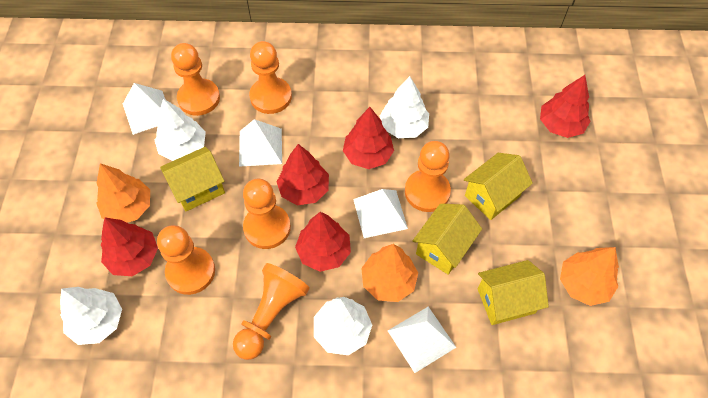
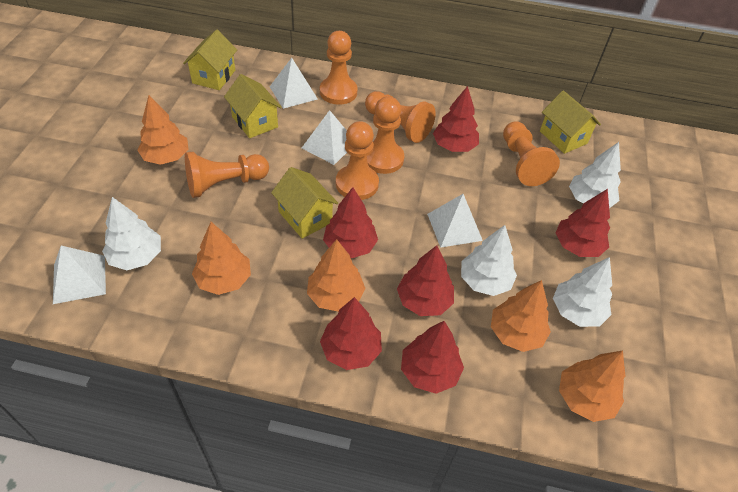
orange tree: [96,163,150,222] [361,244,418,302] [560,247,619,306] = 3 -> [137,95,188,165] [192,222,251,295] [307,239,365,312] [491,280,551,352] [559,350,625,422] = 5
red tree: [101,218,158,276] [277,144,329,205] [295,212,351,272] [343,107,394,169] [540,75,591,138] = 5 -> [320,297,382,370] [323,187,378,258] [397,245,454,316] [401,321,464,394] [433,86,479,152] [556,189,610,257] = 6

